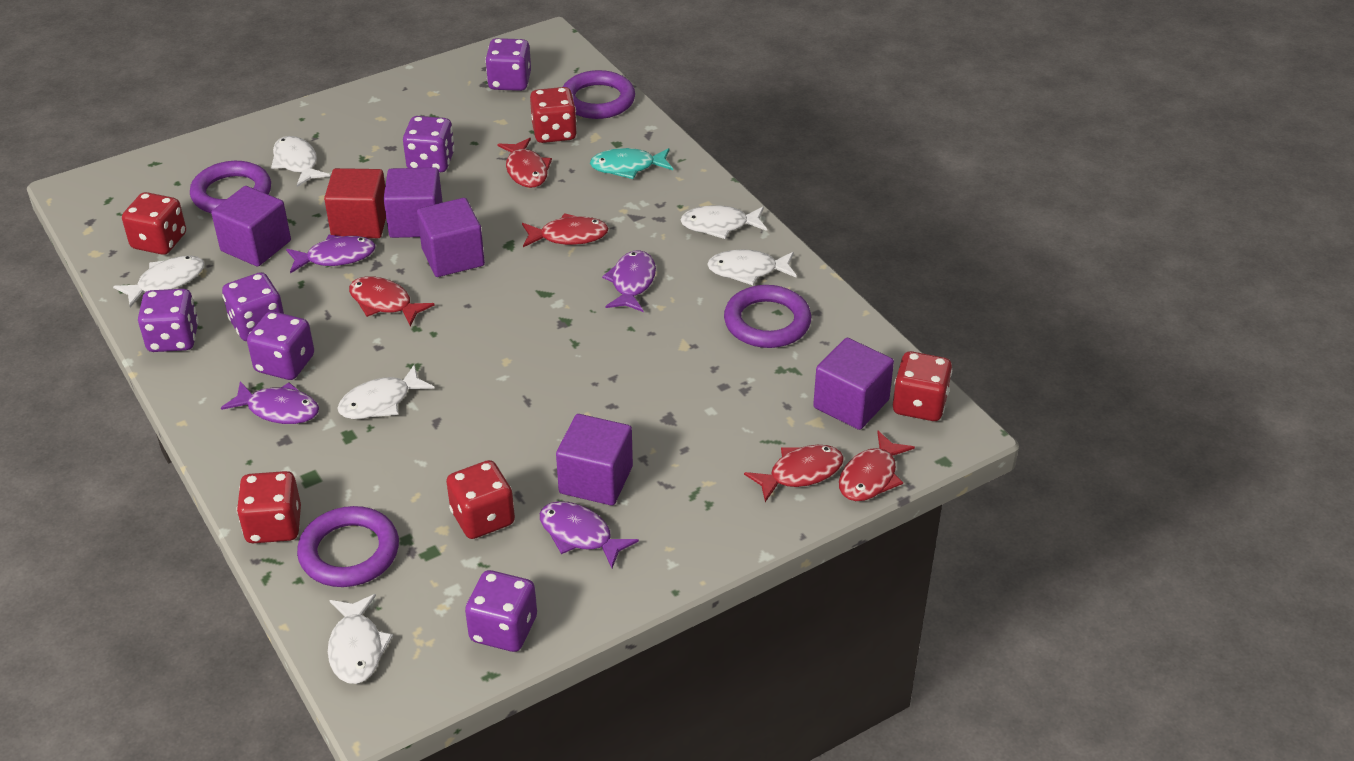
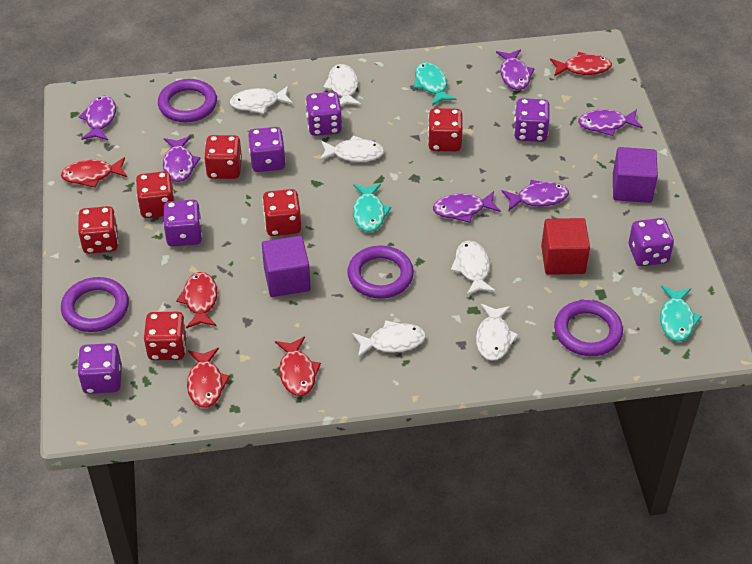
purple cube: [211,186,291,267] [383,168,443,238] [417,198,485,277] [556,414,633,506] [813,338,894,430] = 5 -> [262,236,311,297] [613,147,658,203] = 2
purple fish: [221,381,319,424] [286,235,376,274] [540,501,639,568] [602,250,656,312] = 4 -> [78,95,116,140] [163,136,201,182] [433,191,501,223] [496,49,535,90] [501,180,569,211] [578,109,643,136] = 6
red dice: [122,192,186,255] [237,471,301,543] [446,460,515,539] [530,87,577,143] [893,351,952,421] = 5 -> [78,206,118,254] [136,171,174,218] [144,312,187,360] [204,135,242,179] [262,189,301,236] [428,108,463,151] = 6
turquoise fish: [590,148,673,179] = 1 -> [353,183,391,232] [414,62,457,106] [660,286,702,342] = 3

